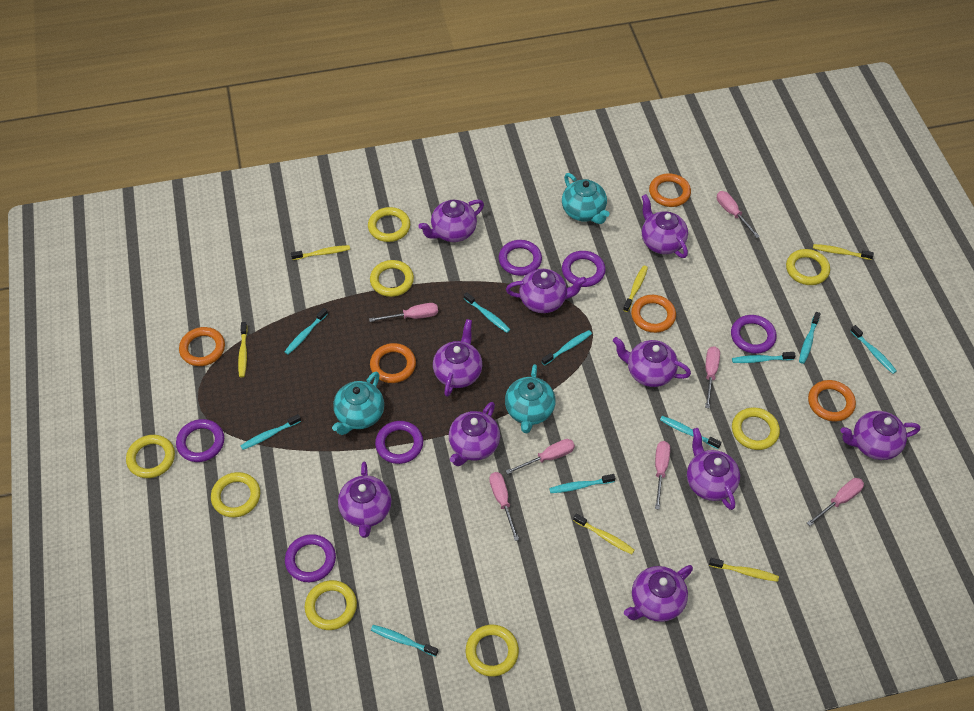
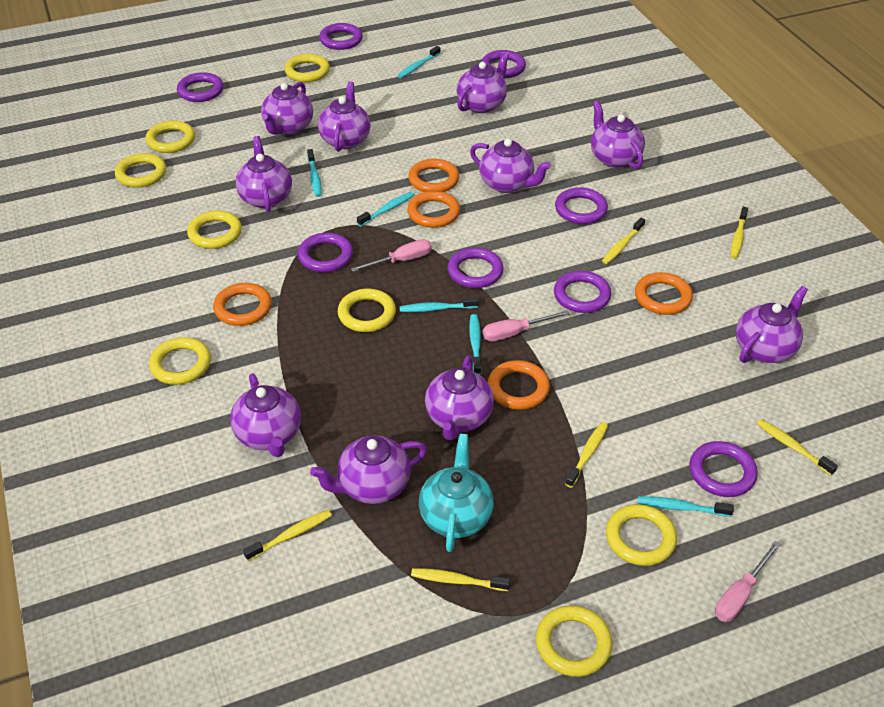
pink screwdriver: [369,303,438,322] [489,472,519,541] [506,439,575,475] [655,441,670,510] [705,346,720,408] [717,191,760,238] [807,478,864,526] = 7 -> [351,239,432,272] [483,310,569,341] [715,541,781,622] = 3
purple ring: [176,419,224,462] [285,534,336,582] [375,421,423,464] [499,240,542,276] [562,251,606,287] [731,315,777,354] = 6 -> [177,72,223,102] [298,233,353,272] [319,23,363,50] [448,247,504,288] [481,50,526,78] [554,271,611,313] [555,187,608,224] [690,441,758,497] = 8
turquoise teapot: [332,371,384,435] [505,364,555,433] [562,173,610,224] = 3 -> [419,434,494,552] = 1
turquoise toothbrush: [240,414,301,450] [284,308,328,355] [371,625,438,657] [464,292,511,333] [542,330,592,366] [549,474,615,493] [660,416,721,449] [732,352,796,363] [799,312,820,364] [851,325,897,374] = 10 -> [307,149,322,197] [357,192,414,227] [397,46,440,78] [400,297,479,312] [469,314,482,375] [637,496,734,517] = 6

